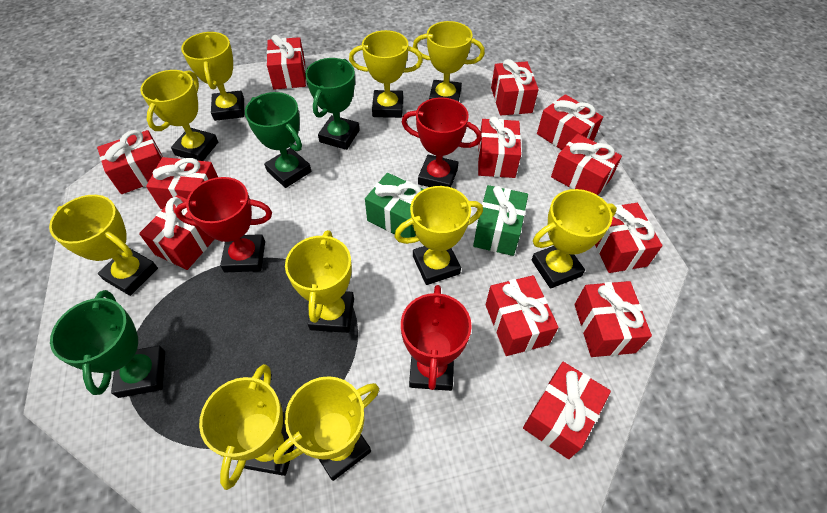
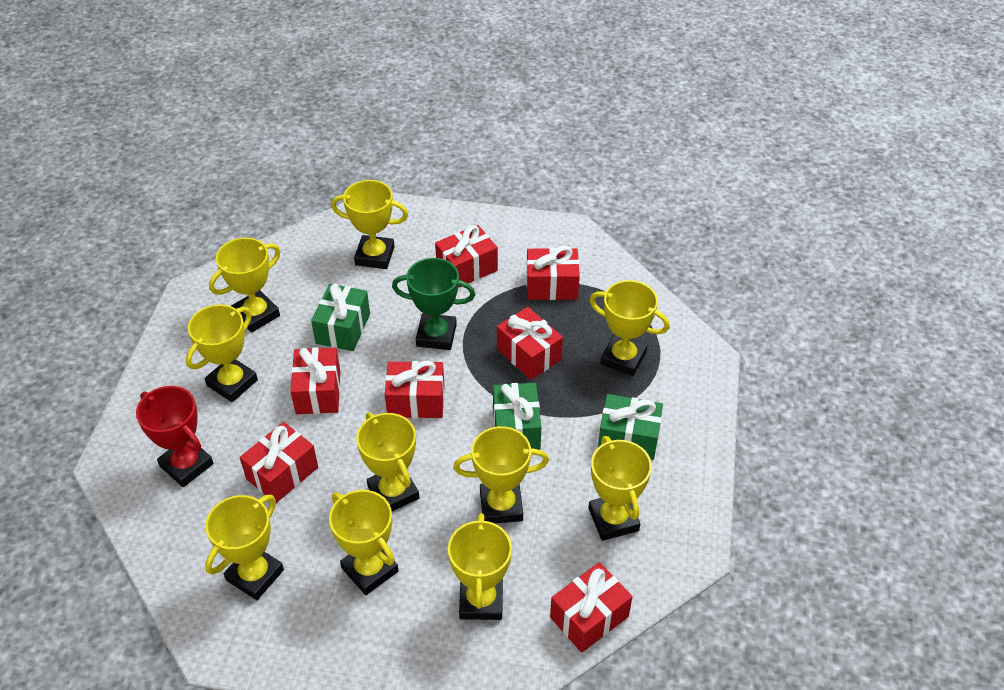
green gift: [365,173,423,238] [473,185,528,256] = 2 -> [311,284,370,351] [493,383,541,450] [598,394,663,460] = 3
green trophy: [50,290,165,398] [245,92,311,188] [305,58,360,150] = 3 -> [392,258,475,350] = 1
red gift: [97,130,163,194] [139,195,214,270] [146,157,218,209] [267,35,306,89] [478,117,521,178] [486,275,559,356] [491,59,539,116] [523,362,611,459] [537,94,603,150] [551,134,622,195] [574,281,652,357] [595,203,663,273] = 12 -> [240,422,318,503] [290,347,340,414] [385,361,444,418] [435,225,498,288] [497,307,563,380] [526,246,580,300] [550,562,632,653] = 7
red trophy: [175,177,272,272] [401,97,482,187] [401,285,472,391] = 3 -> [136,386,214,487] = 1

